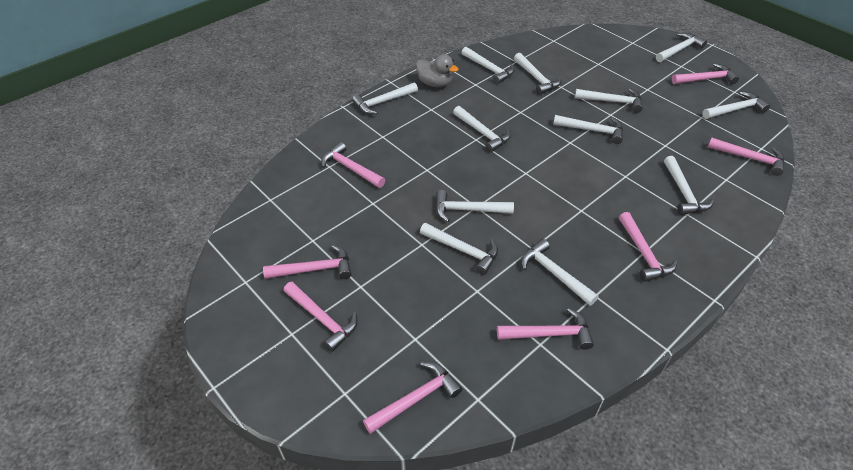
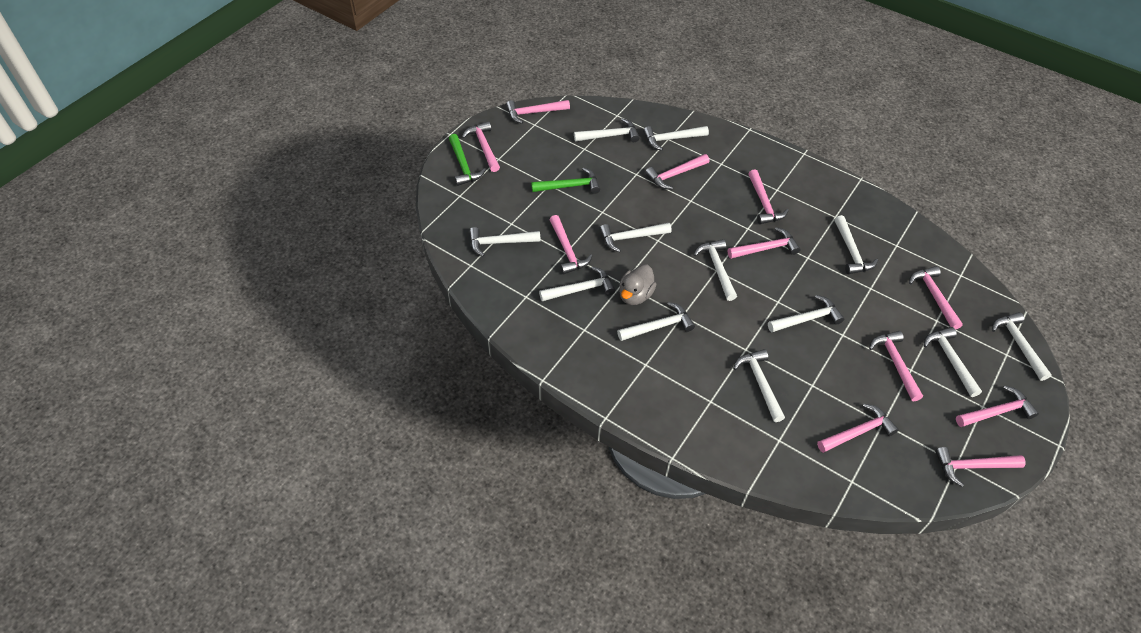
green hammer: none = 0 -> [449,134,486,186] [531,167,600,194] = 2
pink hammer: [263,245,351,279] [283,282,358,352] [321,142,385,188] [363,362,462,434] [497,308,594,350] [619,212,677,282] [672,63,739,85] [708,137,785,176] = 8 -> [462,121,500,172] [506,100,570,124] [549,215,592,274] [645,154,709,189] [728,227,801,259] [748,169,789,224] [817,404,899,453] [869,331,923,401] [909,266,963,330] [935,447,1026,487] [956,385,1039,427] = 11

